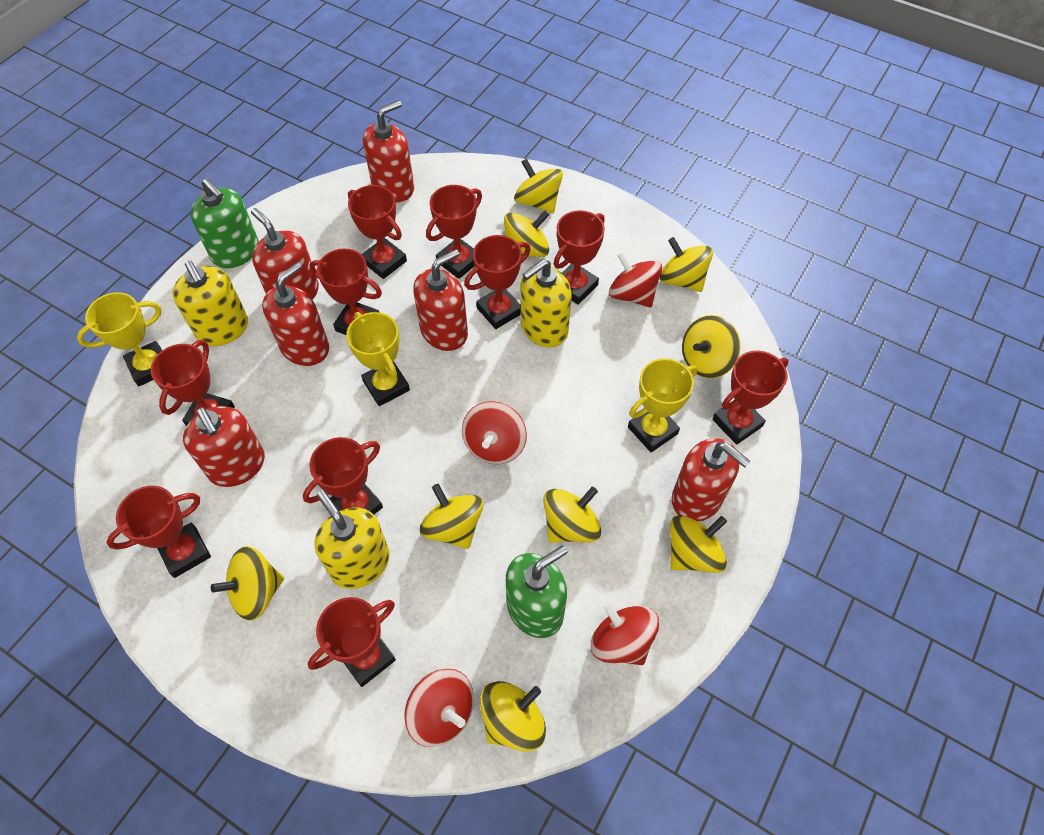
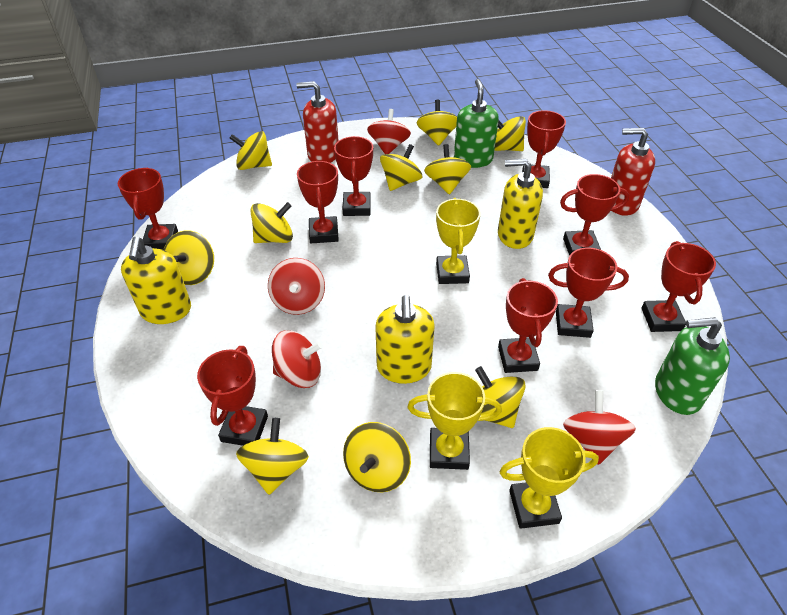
red soap dispenser: [183,406,265,487] [251,208,319,300] [262,262,329,366] [363,100,414,202] [413,249,468,351] [672,438,750,522] = 6 -> [296,81,339,163] [611,128,655,216] = 2
red trophy: [106,486,211,578] [151,340,235,426] [303,437,383,515] [308,597,396,687] [309,248,382,335] [348,185,407,279] [426,185,482,279] [464,235,531,329] [554,210,605,305] [712,350,789,445] = 10 -> [118,167,178,250] [197,346,268,446] [297,161,339,243] [334,136,373,216] [498,278,558,373] [522,110,566,188] [548,248,629,338] [560,174,629,256] [641,241,716,332] = 9
yellow spinning top: [211,546,284,621] [420,484,484,549] [480,681,546,752] [504,210,549,257] [514,159,563,213] [543,486,601,543] [660,237,713,292] [670,515,727,573] [682,315,741,378] = 9 -> [164,230,214,285] [230,131,272,170] [236,418,309,495] [251,202,293,243] [343,422,411,492] [380,144,422,191] [417,100,457,146] [424,144,471,195] [475,366,525,428] [494,116,526,151] = 10

